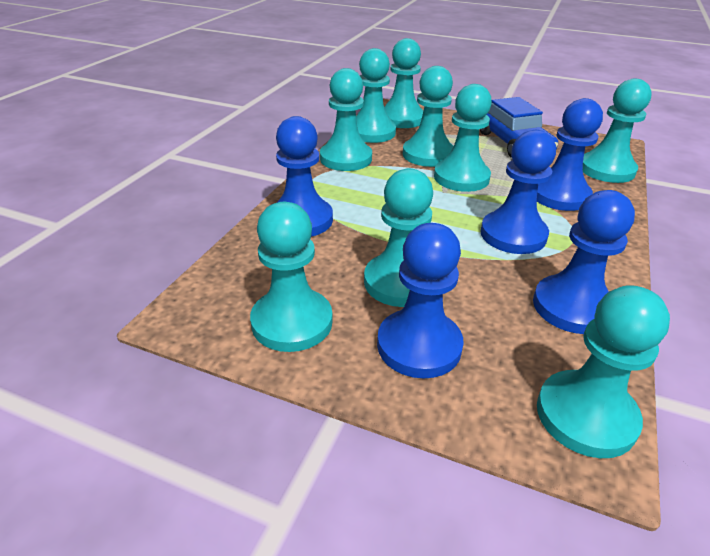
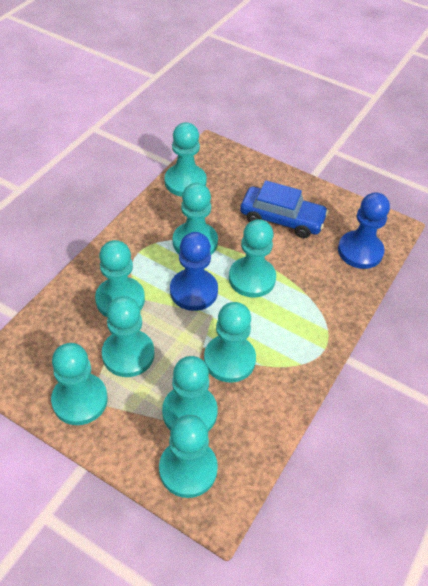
blue pawn: [276,116,333,237] [377,223,464,378] [481,130,556,254] [533,190,635,334] [537,98,603,211] = 5 -> [170,232,218,311] [338,192,390,269] = 2

